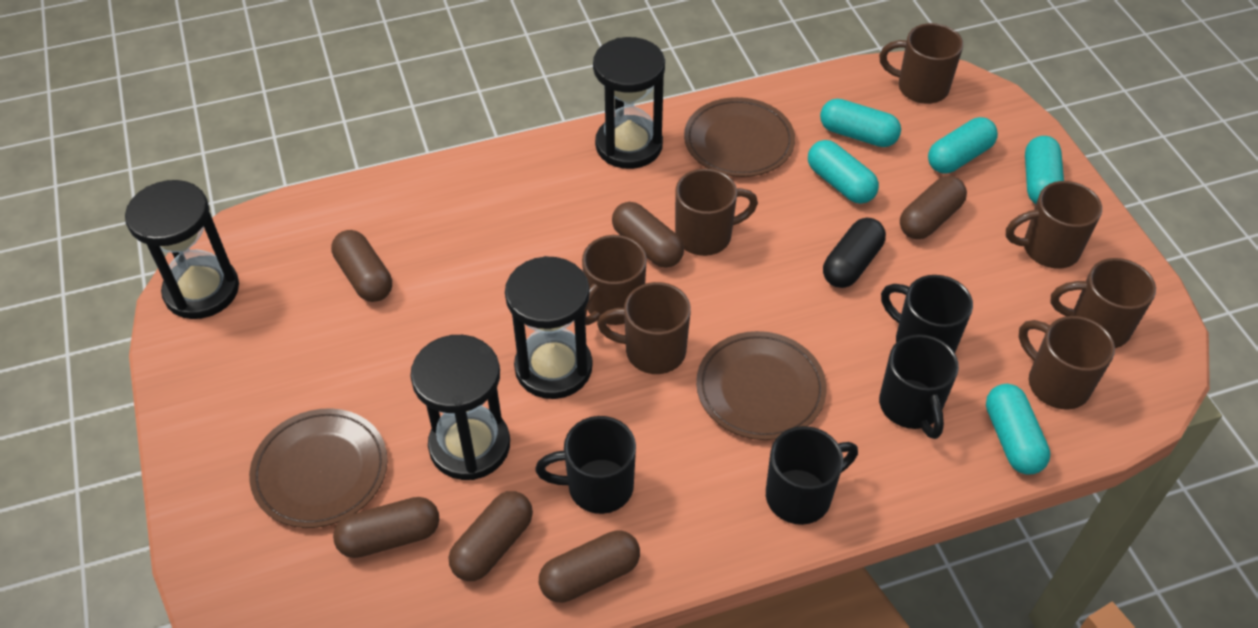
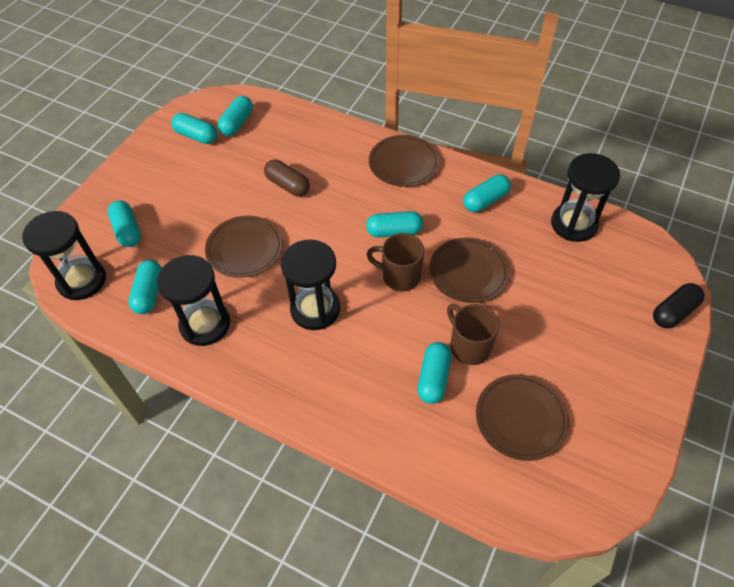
black mug: [535,416,636,514] [766,426,858,525] [879,334,959,439] [881,275,973,353] = 4 -> none = 0
brown capsule: [331,230,392,302] [333,497,439,558] [449,491,533,581] [539,530,640,602] [612,202,684,268] [900,176,967,239] = 6 -> [264,160,310,197] = 1
brown mug: [582,235,647,325] [597,282,691,374] [675,169,758,256] [879,23,963,104] [1006,181,1102,269] [1019,316,1115,410] [1051,258,1156,348] = 7 -> [366,233,424,291] [447,304,499,365] = 2
brown plate: [249,408,388,528] [684,97,795,177] [696,331,827,440] = 3 -> [205,215,283,278] [369,135,440,187] [429,237,509,303] [476,374,569,461] = 4
turquoise capsule: [808,140,879,204] [820,99,901,147] [928,117,998,173] [986,384,1051,475] [1025,136,1064,204] = 5 -> [108,200,141,247] [128,260,162,314] [171,113,217,144] [217,96,253,136] [366,211,423,237] [417,342,451,404] [463,174,511,212] = 7

